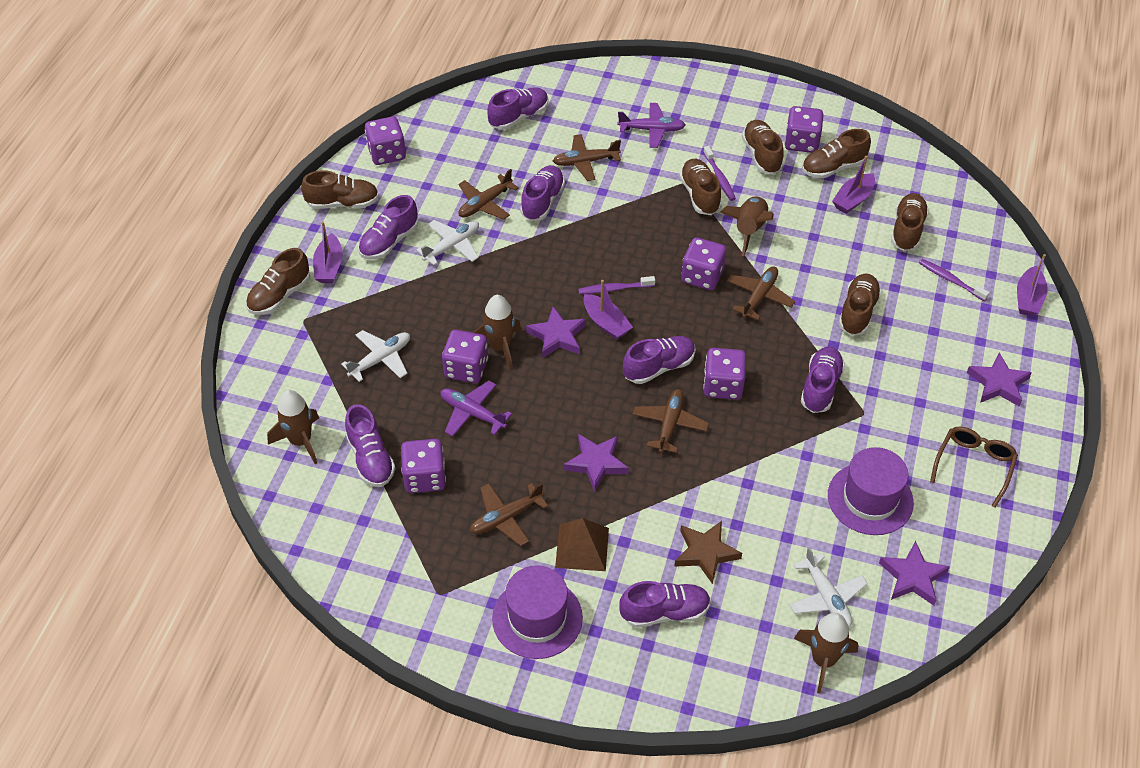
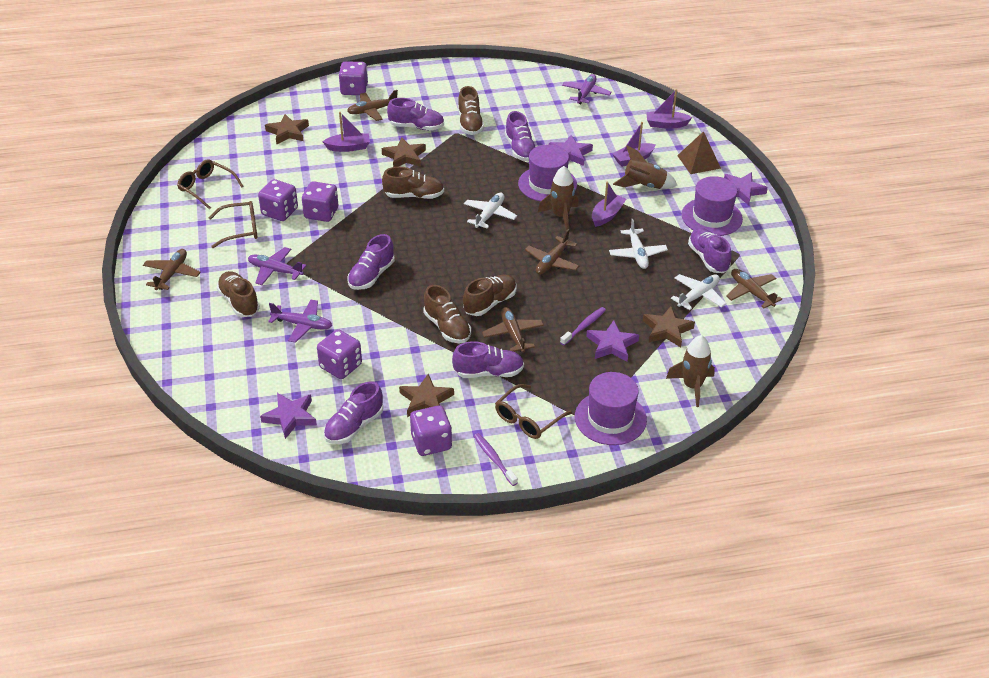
brown glasses: [930,427,1018,508] = 1 -> [177,159,244,210] [209,201,258,248] [495,384,572,439] = 3
brown rocket: [267,390,319,464] [472,295,521,371] [720,196,774,256] [794,613,858,694] = 4 -> [538,166,578,231] [613,145,677,189] [666,335,715,407] = 3
brown shoe: [246,248,310,315] [301,170,379,209] [679,159,722,215] [742,120,783,174] [802,129,871,179] [839,274,882,335] [891,193,929,251] = 7 -> [217,271,260,317] [382,167,444,199] [423,285,471,343] [458,86,484,135] [463,275,516,316] = 5
brown star: [674,521,742,584] = 1 -> [265,114,309,145] [382,138,426,167] [399,374,454,417] [643,306,695,347] = 4
purple dice: [365,116,406,165] [401,439,446,493] [442,330,488,383] [681,237,726,290] [703,348,746,400] [785,106,823,153] = 6 -> [258,179,298,221] [302,181,338,222] [317,329,362,379] [339,61,368,95] [410,405,452,456] = 5
purple hat: [492,565,583,659] [828,447,914,535] = 2 -> [518,145,577,202] [575,372,647,445] [682,176,743,236] = 3
purple plane: [441,381,512,436] [618,103,685,148] = 2 -> [248,247,307,285] [268,300,332,343] [562,74,612,104] = 3
purple shoe: [345,404,395,487] [359,195,418,259] [487,87,548,130] [520,165,565,221] [619,581,711,628] [623,336,696,384] [801,347,845,413] = 7 -> [324,381,383,444] [347,234,395,290] [387,98,444,130] [452,341,524,378] [505,111,536,161] [688,228,732,273] = 6
purple toothbrush: [578,276,655,294] [703,146,736,201] [919,259,989,301] = 3 -> [474,433,518,486] [560,307,606,345] = 2

